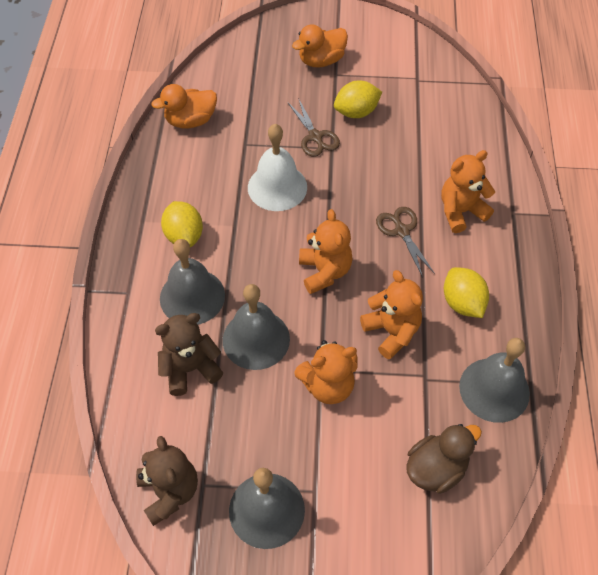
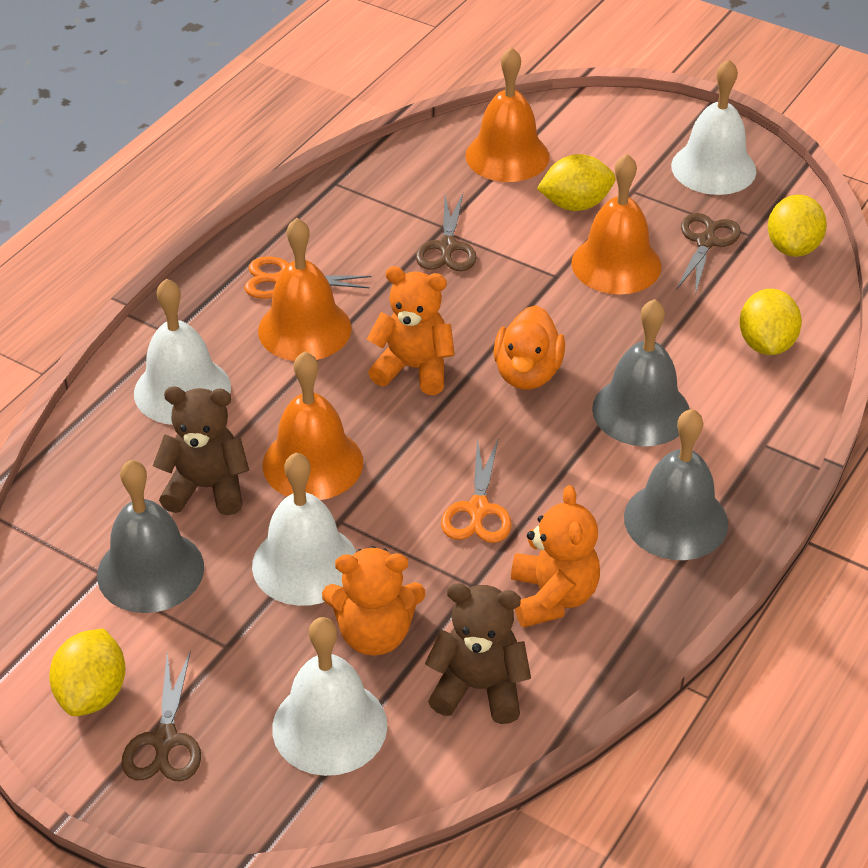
brown duck: [406,424,482,494] = 1 -> none = 0
brown scissors: [288,98,340,157] [376,207,435,277] = 2 -> [121,650,201,782] [416,194,477,271] [677,213,741,295] = 3
grey bell: [160,239,225,325] [223,284,290,370] [229,468,305,549] [459,338,530,423] = 4 -> [97,460,204,613] [592,299,690,446] [624,409,728,560] = 3
orange bell: none = 0 -> [258,218,352,361] [263,352,363,500] [466,47,549,182] [571,154,661,294] = 4
orange duck: [151,84,217,128] [292,24,348,68] = 2 -> [494,305,565,390] = 1
orange scissors: none = 0 -> [244,257,371,299] [441,438,512,543] = 2
orange teddy bear: [294,340,358,404] [299,209,353,294] [360,270,423,360] [441,150,495,233] = 4 -> [322,546,425,656] [367,266,455,395] [511,485,600,628] = 3
white bell: [248,124,307,211] = 1 -> [134,278,231,425] [252,453,356,606] [272,617,387,776] [671,59,756,195] = 4
yellow lemon: [161,201,203,247] [334,81,382,118] [444,267,489,318] = 3 -> [49,628,125,716] [537,154,616,211] [739,289,802,355] [768,195,827,257] = 4

